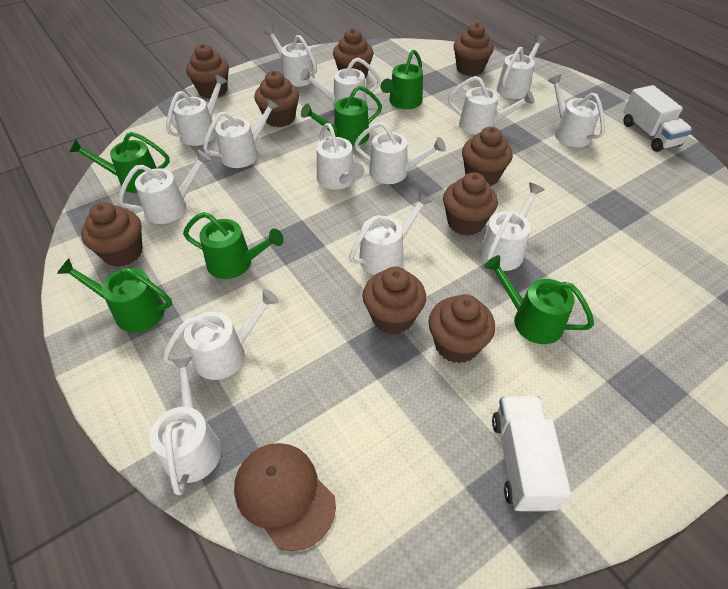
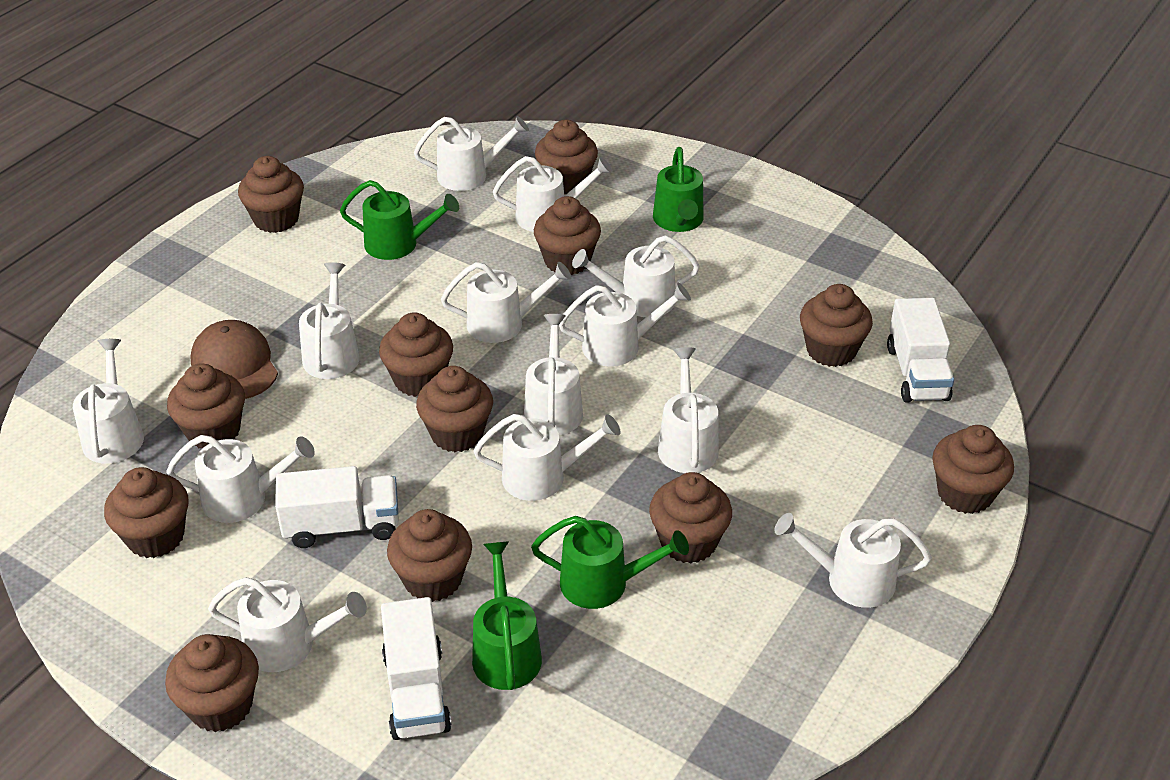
brown cupcake: [81,202,143,267] [186,44,229,99] [254,70,299,127] [333,28,373,78] [363,266,426,334] [428,294,495,364] [443,172,498,236] [453,23,494,76] [462,127,513,186] = 9 -> [104,467,189,558] [165,634,259,732] [167,363,245,448] [238,156,304,233] [379,313,453,397] [387,509,472,602] [416,366,493,452] [534,196,601,275] [535,120,598,194] [649,472,732,564] [800,284,873,367] [932,425,1014,514] = 12
green watering can: [57,258,172,332] [69,132,170,193] [183,212,284,279] [301,86,382,146] [380,50,423,109] [484,255,594,344] = 6 -> [340,180,459,260] [472,541,542,690] [531,516,689,609] [653,147,704,232] = 4
white truck: [492,396,571,512] [623,85,692,152] = 2 -> [275,466,399,548] [381,597,452,740] [887,298,954,403] = 3
white watering can: [118,150,211,224] [150,356,221,495] [163,289,279,380] [166,74,228,146] [203,98,279,168] [263,25,317,87] [300,58,381,109] [317,123,364,190] [349,192,432,275] [354,122,446,184] [448,76,535,135] [479,183,545,271] [497,35,547,99] [548,74,605,147] = 14 -> [73,339,144,464] [166,435,315,523] [208,577,367,672] [299,262,360,379] [414,116,529,191] [441,262,572,343] [473,414,620,501] [493,156,612,232] [524,314,583,436] [559,283,691,367] [572,236,700,317] [658,348,719,473] [775,513,932,608] = 13

